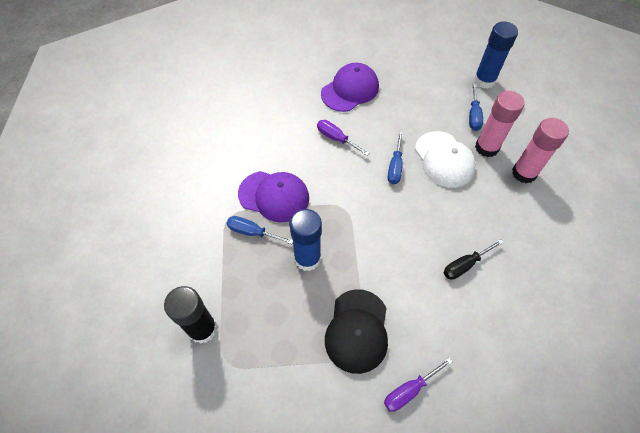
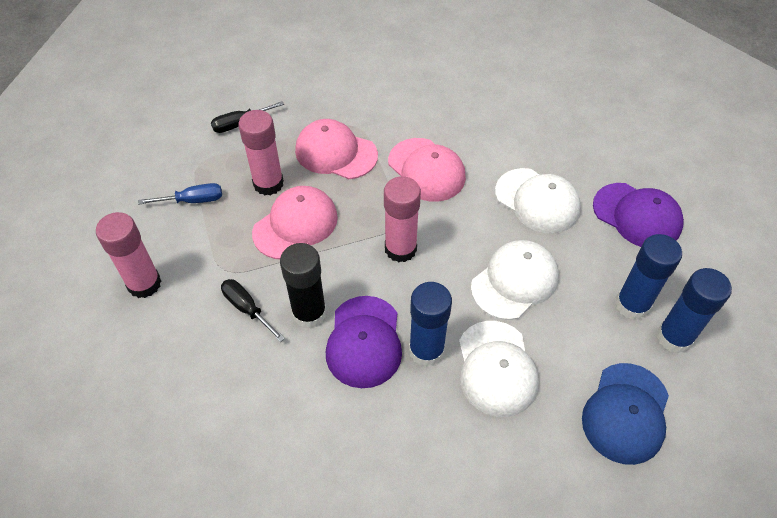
black cap: [325,289,388,374] = 1 -> none = 0
black screwdriver: [444,239,504,280] = 1 -> [211,101,284,133] [221,279,285,342] = 2
blue cap: none = 0 -> [582,363,669,465] = 1
blue glue stick: [289,209,322,271] [474,22,518,89] = 2 -> [409,282,452,367] [615,234,682,320] [657,268,732,354] = 3
blue screwdriver: [227,216,293,244] [388,131,403,184] [469,84,483,131] = 3 -> [138,183,222,204] = 1
pink cap: none = 0 -> [252,186,338,259] [295,119,378,179] [388,138,466,202] = 3
pink glue stick: [475,91,525,157] [512,118,569,184] = 2 -> [96,212,161,298] [238,110,284,196] [384,176,421,262] = 3
purple screwdriver: [317,120,369,156] [384,358,453,412] = 2 -> none = 0
white cap: [415,131,476,188] = 1 -> [459,321,539,417] [471,240,559,320] [495,168,581,234] = 3

